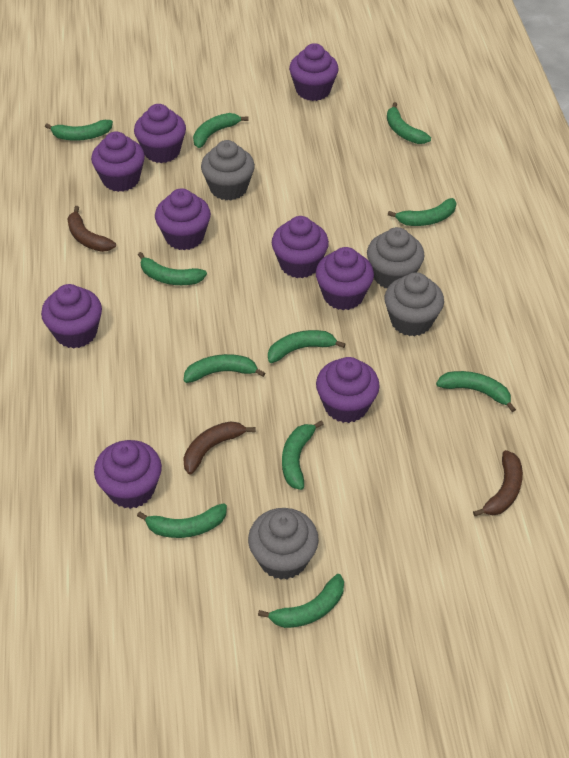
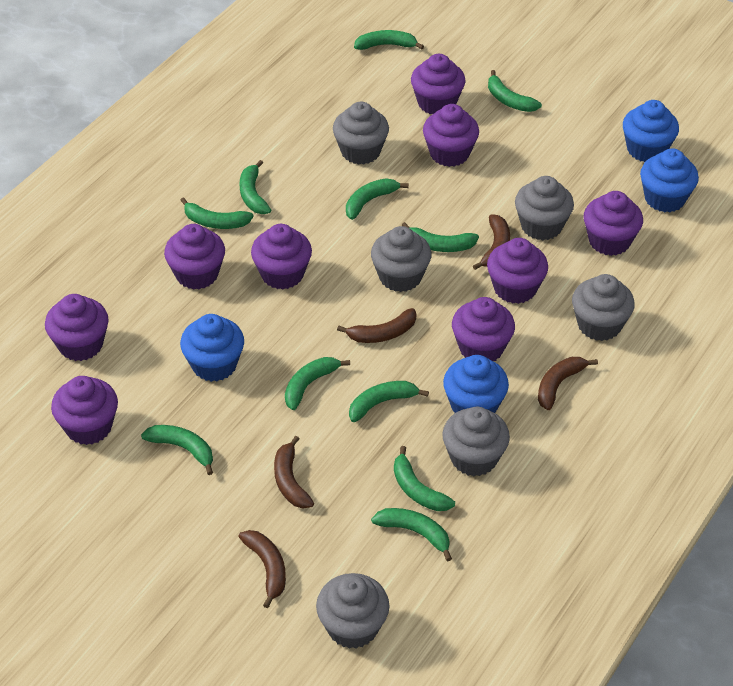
blue cupcake: none = 0 -> [180,314,244,382] [443,355,509,413] [623,100,679,162] [640,148,699,212] = 4
brown banana: [67,206,116,252] [183,421,255,475] [473,450,523,516] = 3 -> [238,530,286,608] [274,436,314,508] [337,308,416,343] [473,214,510,270] [538,357,598,410] = 5
grey cupcake: [201,140,255,201] [248,508,319,580] [367,227,425,288] [384,272,444,336] = 4 -> [316,573,389,649] [333,102,389,164] [371,226,432,292] [442,407,510,476] [515,176,574,240] [572,274,635,341] = 6

